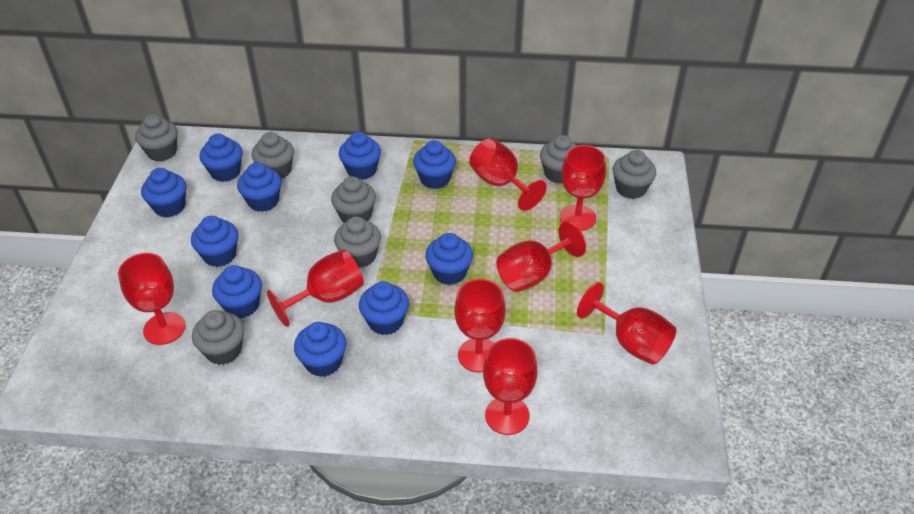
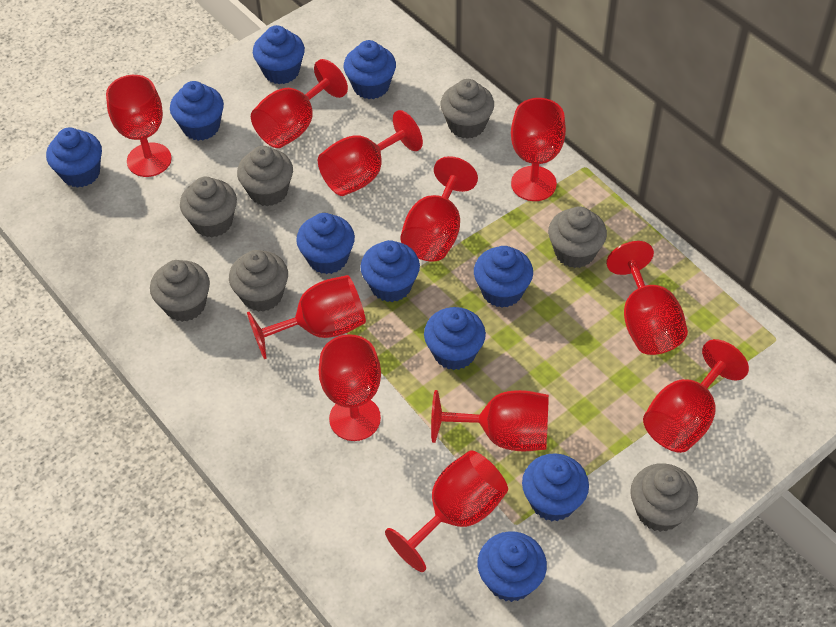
red goblet: [118,253,185,345] [267,250,364,327] [454,279,506,372] [469,138,546,211] [483,338,537,435] [497,221,586,292] [560,145,606,231] [577,282,677,365] = 8 -> [106,75,172,177] [247,275,366,359] [251,59,348,148] [318,110,423,196] [319,334,381,441] [385,450,508,572] [400,156,478,262] [431,390,549,451] [511,98,566,201] [606,241,688,355] [643,339,749,453] = 11

